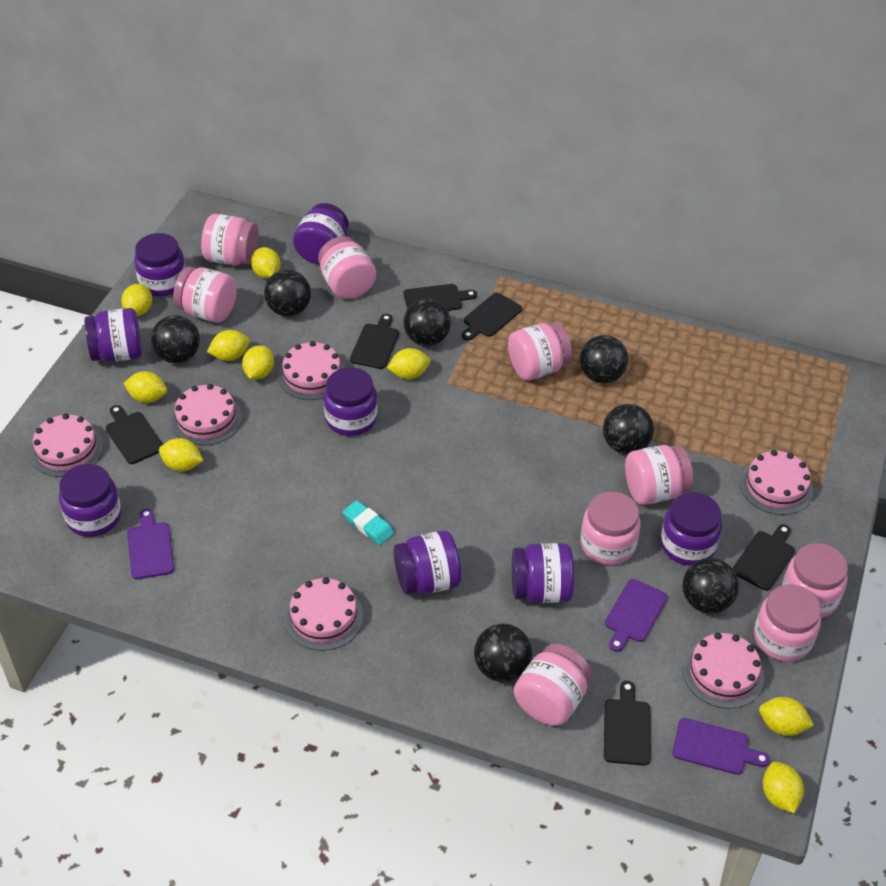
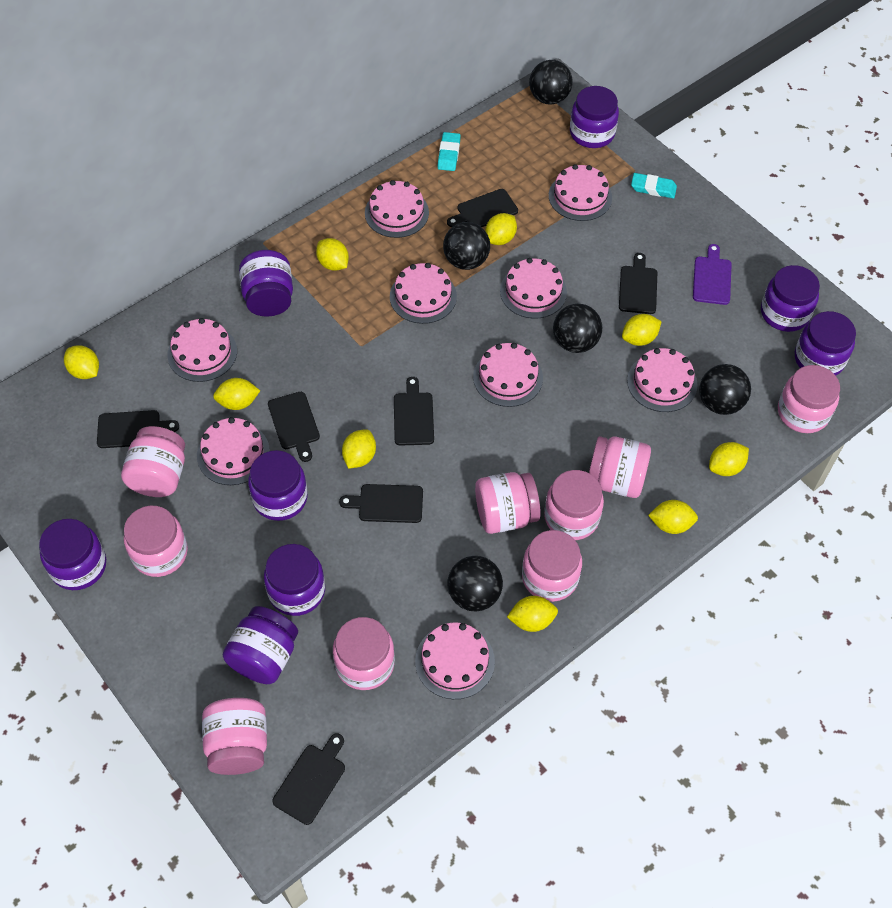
black ball: [151,315,200,364] [264,270,311,316] [403,299,451,346] [474,623,532,682] [580,335,628,384] [603,404,654,454] [682,558,739,614] = 7 -> [443,222,490,270] [447,556,503,611] [529,60,573,105] [553,304,602,353] [699,364,751,415] = 5
black cutting board: [106,405,163,464] [350,314,399,369] [403,284,477,311] [462,293,522,341] [604,681,651,766] [733,524,795,591] = 6 -> [97,410,179,448] [268,392,320,462] [273,733,345,825] [339,484,423,523] [394,377,434,446] [447,189,518,227] [619,253,657,314] = 7
pink cake: [30,414,103,477] [171,384,242,445] [278,341,345,400] [284,577,363,651] [683,633,764,709] [740,450,813,515] = 6 -> [168,318,237,382] [197,417,270,485] [365,180,429,238] [390,263,457,324] [415,623,495,699] [473,343,543,407] [500,258,567,319] [549,164,612,221] [627,348,698,412] = 9
purple cutting board: [127,509,174,579] [605,579,668,652] [672,718,770,775] = 3 -> [693,244,732,305] = 1
turquoise eraser: [343,500,394,545] = 1 -> [437,132,461,171] [631,173,677,198] = 2

